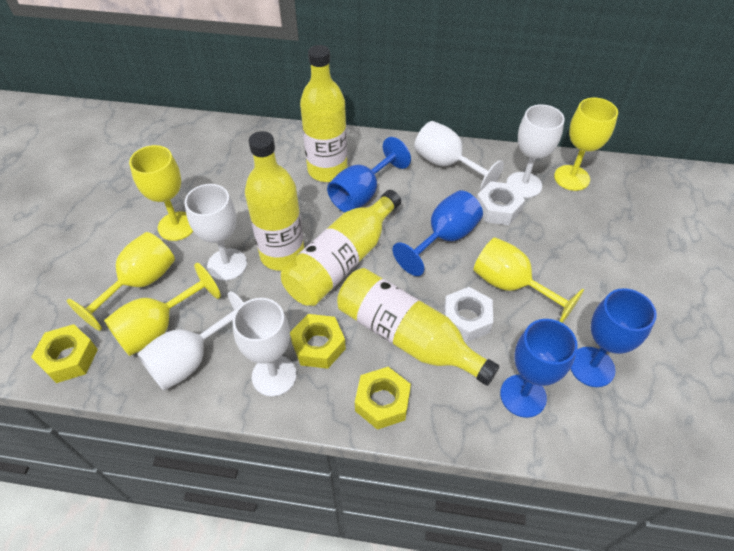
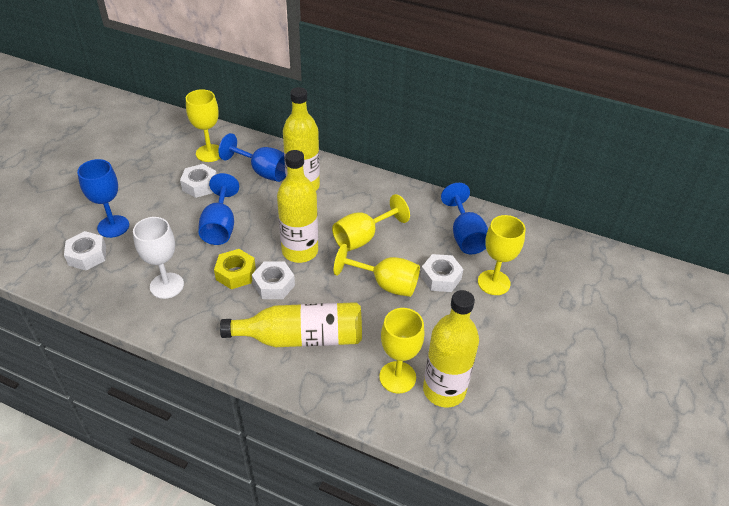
white goblet: [137,291,244,391] [185,184,247,281] [233,298,297,397] [414,121,504,191] [506,104,564,198] = 5 -> [133,217,184,299] = 1
white nut: [444,287,493,342] [477,181,525,225] = 2 -> [64,231,106,270] [180,164,217,198] [252,261,295,299] [421,254,463,292] = 4
yellow nut: [31,324,98,383] [290,314,346,369] [355,367,411,430] = 3 -> [214,249,256,289] = 1

